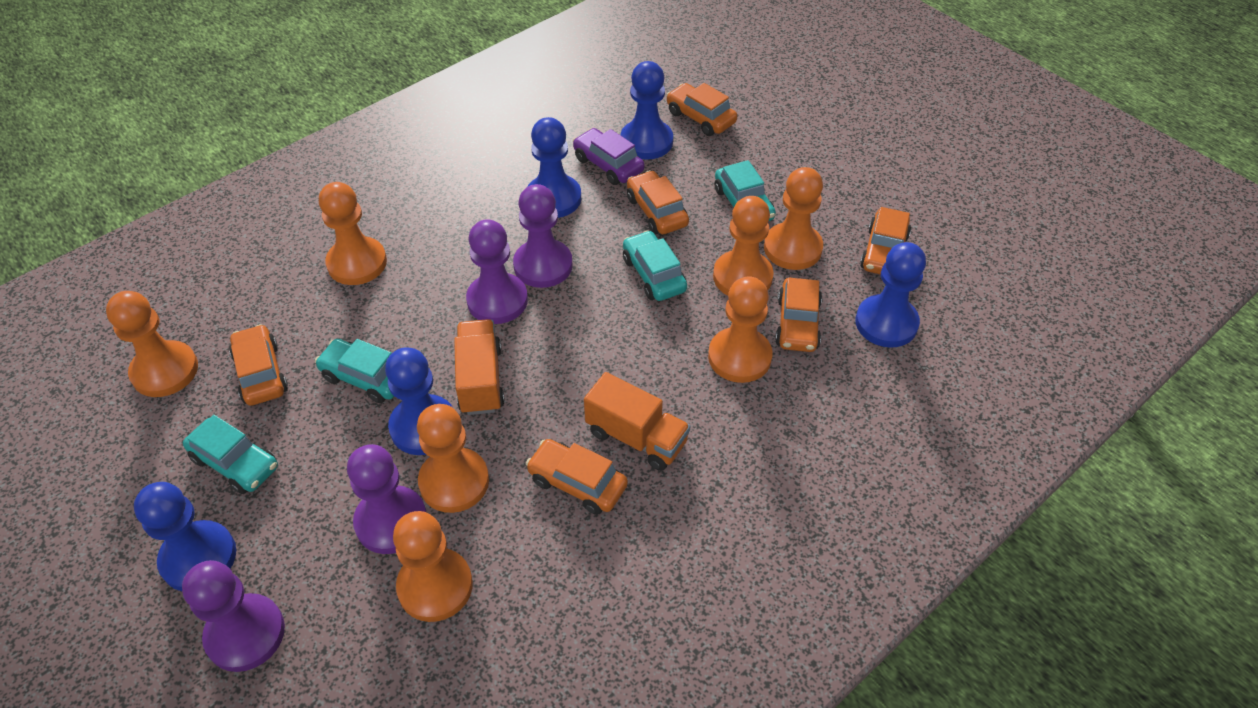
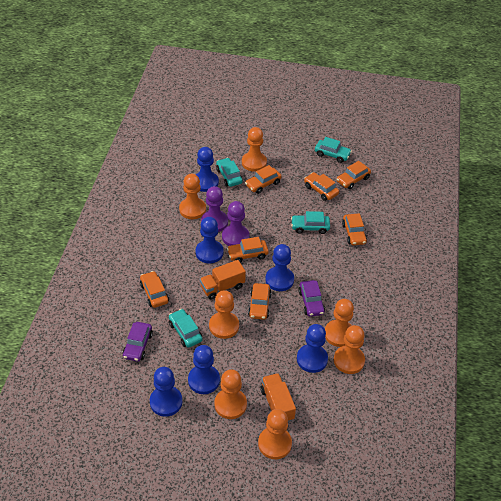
blue pawn: [134,482,236,591] [385,347,453,455] [527,117,581,218] [620,61,673,160] [856,242,926,348] = 5 -> [150,367,182,417] [188,345,220,394] [195,217,224,264] [196,147,219,192] [265,244,294,291] [297,324,328,373] = 6
orange car: [229,324,288,406] [526,439,628,515] [627,170,689,234] [666,83,737,136] [775,278,822,352] [860,207,911,275] = 6 -> [140,271,169,308] [227,237,269,263] [245,165,282,194] [248,283,271,320] [304,172,339,201] [337,161,371,189] [342,213,367,245] = 7
purple car: [573,128,645,185] = 1 -> [123,322,153,362] [298,280,325,317] = 2
purple pawn: [182,560,285,672] [347,444,427,554] [466,219,528,324] [513,184,573,288] = 4 -> [201,186,228,232] [222,201,249,246] = 2

